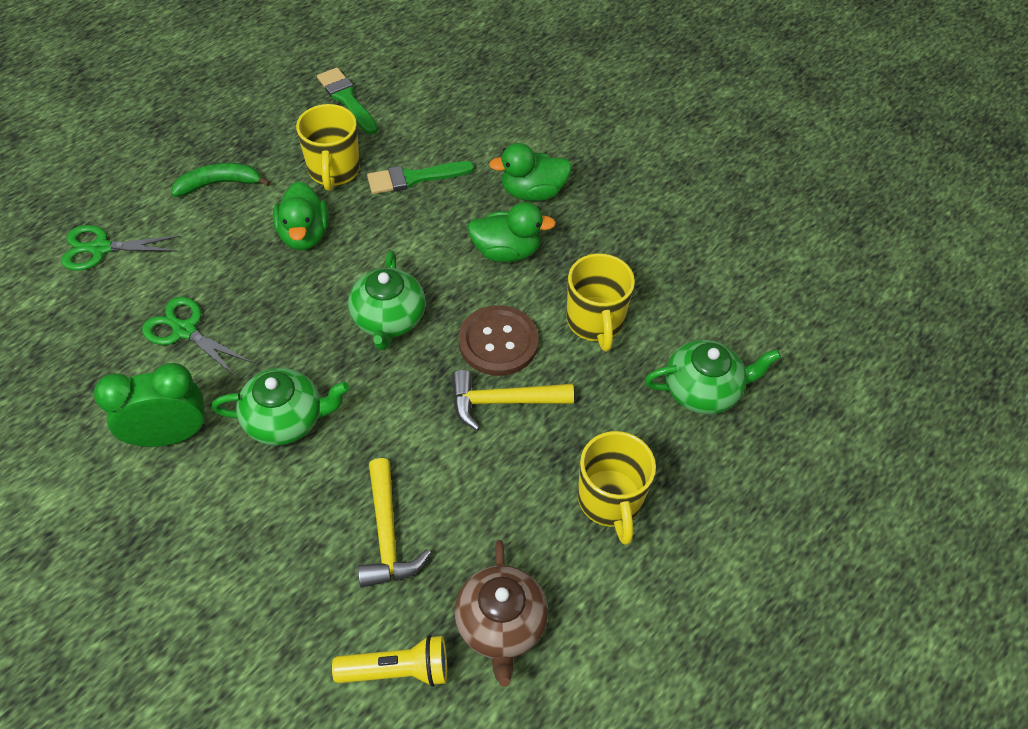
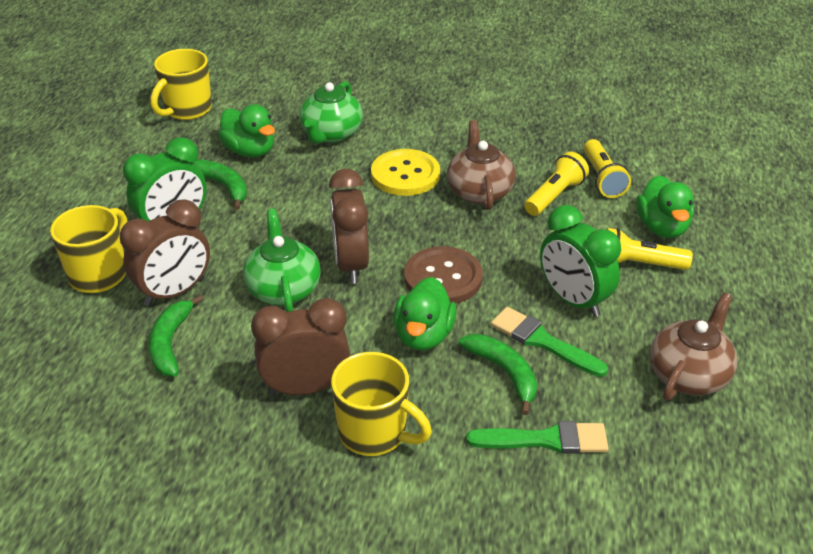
brown clock: none = 0 -> [120,199,210,306] [251,298,350,395] [329,169,369,284] = 3
brown teapot: [454,540,548,687] = 1 -> [447,120,516,210] [650,293,738,400] = 2
green banana: [171,163,270,197] = 1 -> [149,295,204,377] [193,159,247,210] [459,334,537,415] = 3
green clock: [94,363,206,447] = 1 -> [123,137,206,222] [540,205,621,317] = 2
green scissors: [61,225,180,271] [142,297,252,377] = 2 -> none = 0
green teapot: [212,368,349,446] [348,250,426,350] [645,340,781,414] = 3 -> [243,209,321,312] [299,81,363,144] = 2
yellow button: none = 0 -> [371,149,440,196] = 1
yellow flashlight: [332,635,447,687] = 1 -> [524,152,589,216] [584,139,631,198] [606,228,693,270] = 3
yellow hammer: [358,458,431,588] [452,370,574,431] = 2 -> none = 0

